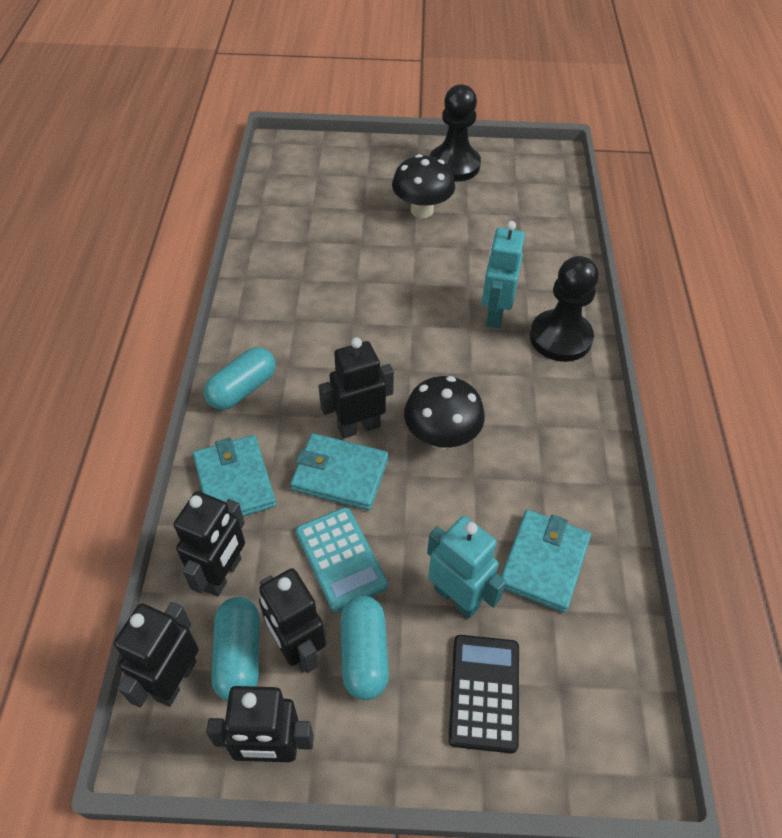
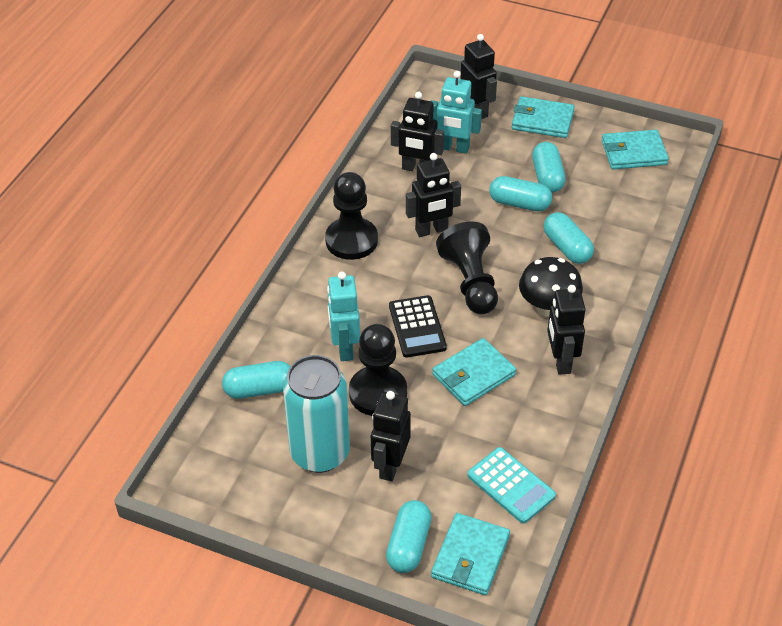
black mushroom: [392,154,455,218] [404,376,485,449] = 2 -> [519,257,583,317] = 1
black pawn: [430,84,481,182] [530,256,599,362] = 2 -> [325,172,378,260] [349,324,407,416] [436,221,498,314] = 3
turquoise can: none = 0 -> [283,355,350,473] = 1
turquoise capsule: [204,347,276,410] [211,597,260,701] [340,596,389,700] = 3 -> [222,361,291,399] [386,500,432,573] [489,176,552,211] [532,142,566,193] [544,212,594,264] = 5
turquoise wallet: [193,435,276,516] [290,433,388,510] [501,510,591,613] = 3 -> [431,513,510,595] [432,338,516,406] [512,96,575,138] [602,130,669,169] = 4

